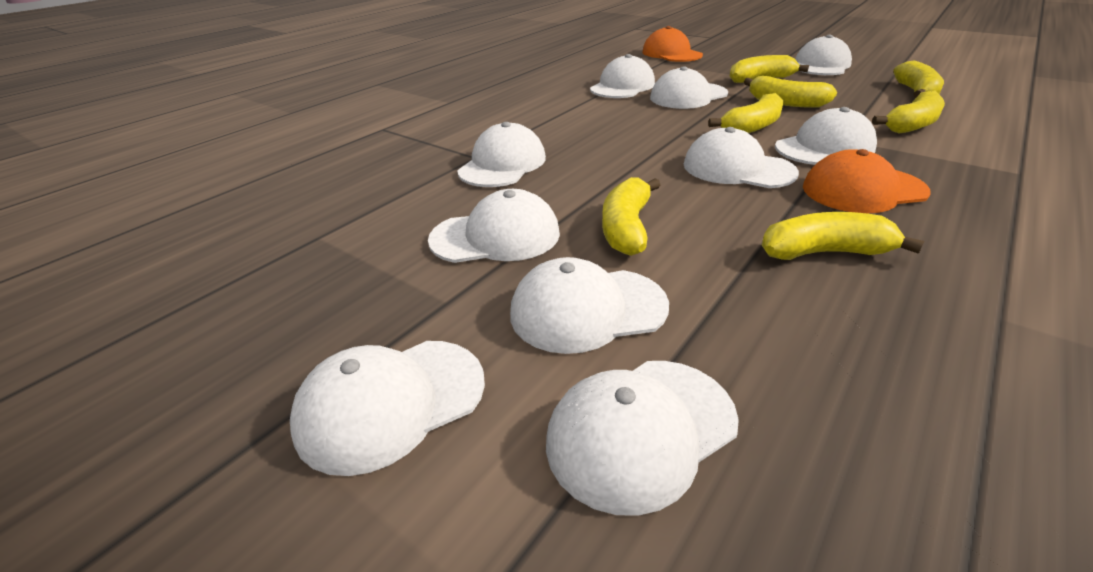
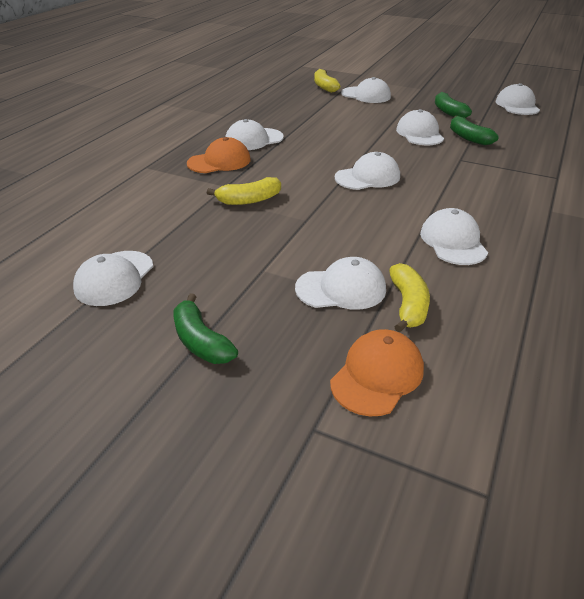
green banana: none = 0 -> [173,294,238,364] [435,92,472,118] [450,116,499,145] = 3
white cap: [290,341,485,476] [428,189,560,263] [457,122,546,187] [510,257,669,354] [546,361,739,516] [590,54,655,98] [650,66,728,109] [684,127,799,188] [775,107,877,165] [795,35,852,75] = 10 -> [73,251,153,306] [226,119,284,150] [295,257,386,310] [335,152,400,190] [341,77,391,103] [396,109,444,145] [420,208,488,265] [496,83,540,115] = 8
yellow banana: [602,177,660,256] [708,93,784,133] [729,55,809,83] [744,76,837,108] [762,212,924,260] [872,90,945,133] [893,61,944,98] = 7 -> [207,177,281,205] [314,69,341,93] [389,263,430,333] = 3

